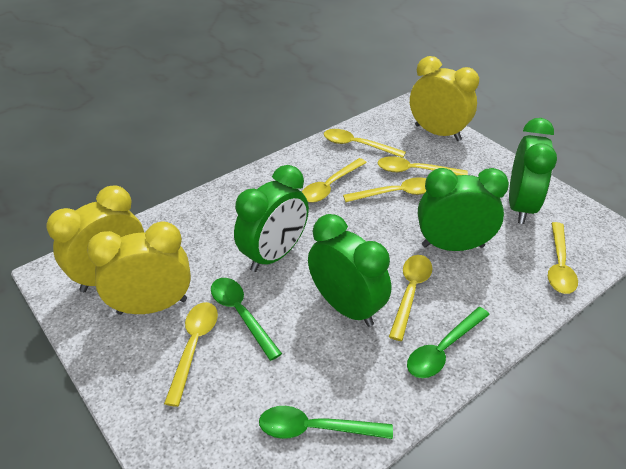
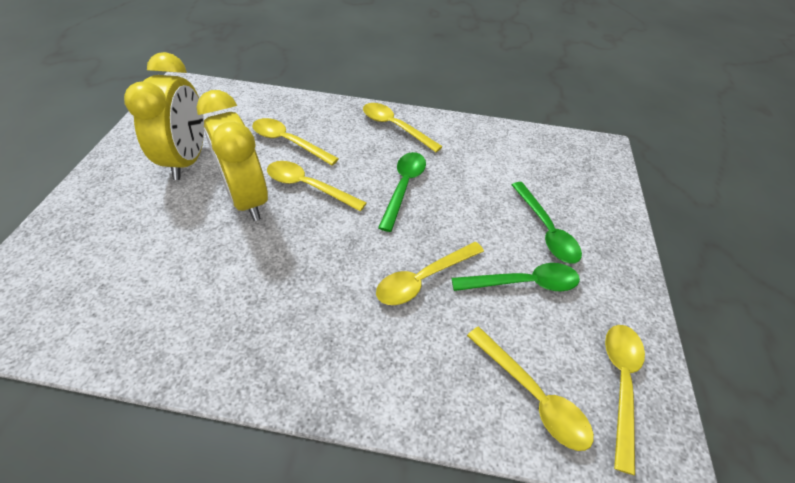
green clock: [234,165,309,272] [308,214,391,327] [418,168,509,251] [509,118,557,224] = 4 -> none = 0
yellow clock: [47,185,144,292] [87,221,191,315] [410,56,479,141] = 3 -> [124,52,204,180] [197,90,268,221] = 2
yellow spoon: [164,302,218,407] [302,158,367,203] [324,129,406,158] [343,177,426,202] [378,156,468,176] [389,255,432,341] [548,222,578,294] = 7 -> [252,118,339,165] [267,161,367,212] [363,103,443,152] [376,242,484,305] [467,327,594,451] [605,325,645,475] = 6

